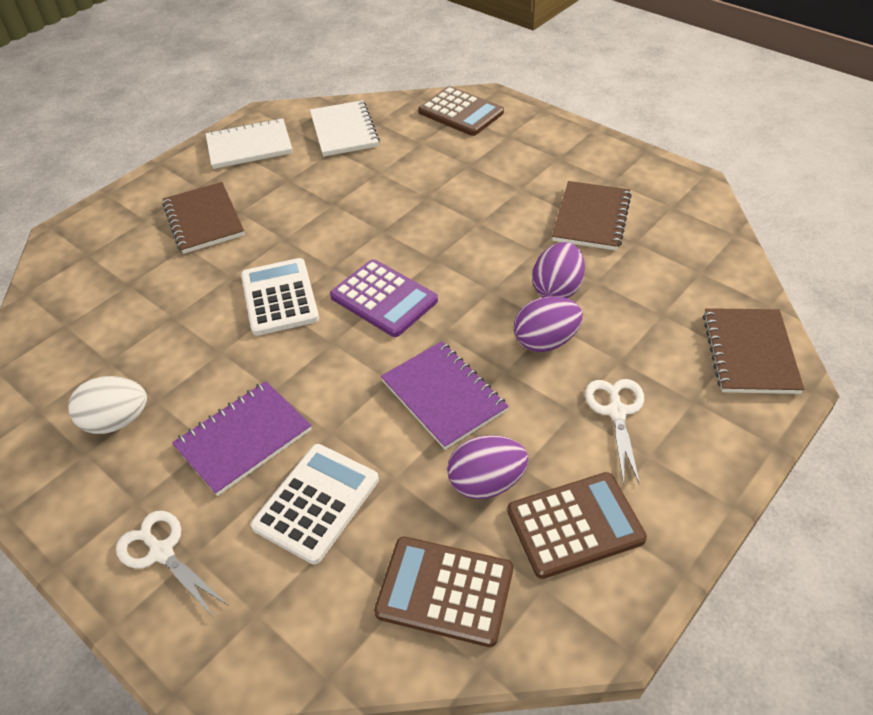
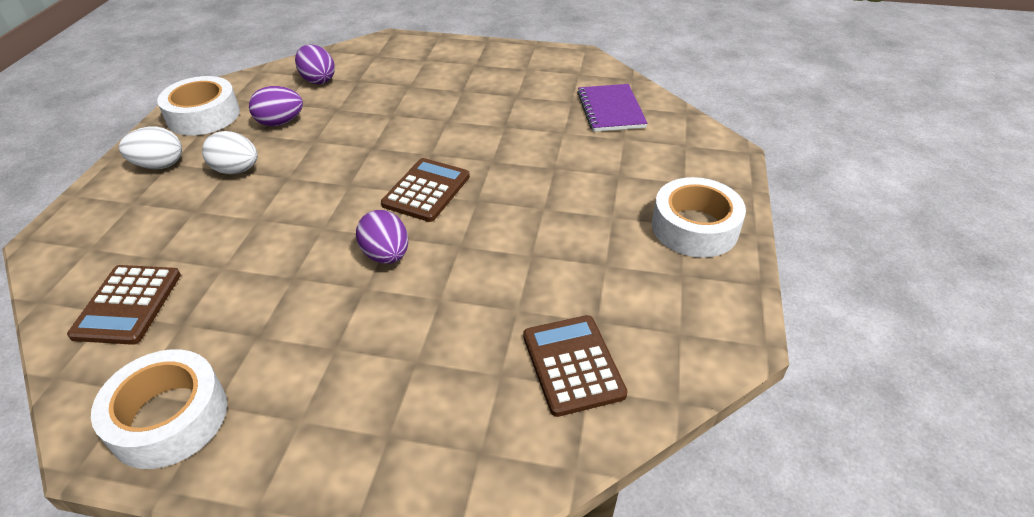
brown notebook: [162,182,245,254] [552,181,632,251] [703,308,804,394] = 3 -> none = 0
purple calculator: [330,259,438,337] = 1 -> none = 0
purple notebook: [172,381,312,496] [381,341,509,450] = 2 -> [577,84,648,132] = 1
white calculator: [241,258,319,336] [251,444,379,564] = 2 -> none = 0
white egg: [68,376,147,434] = 1 -> [119,127,182,169] [202,131,258,174] = 2
white notebook: [206,118,293,169] [310,100,380,157] = 2 -> none = 0
white scissors: [116,511,229,616] [585,379,644,485] = 2 -> none = 0
white tape: none = 0 -> [91,349,227,469] [157,76,240,135] [652,177,746,258] = 3

